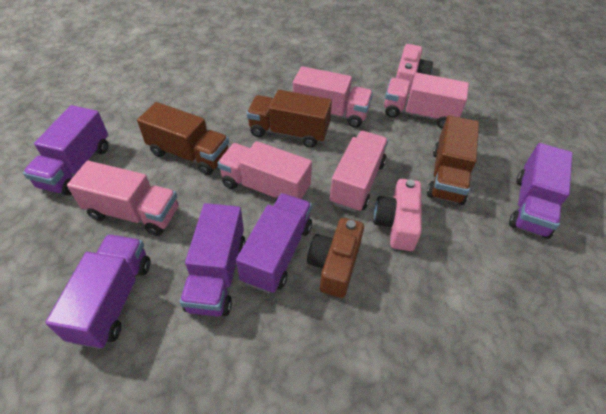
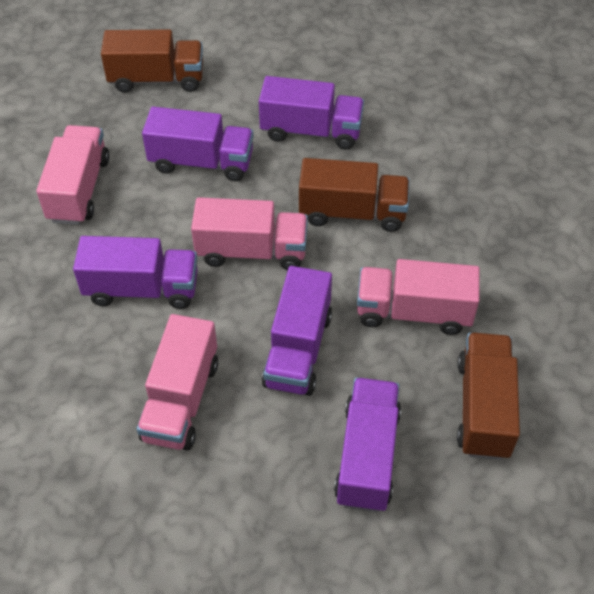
brown camera: [307,218,364,298] = 1 -> none = 0
pink camera: [374,179,422,251] [396,44,433,93] = 2 -> none = 0
pink truck: [67,161,178,236] [218,141,312,202] [293,66,373,128] [330,131,388,212] [384,73,469,128] = 5 -> [36,125,110,225] [137,314,218,450] [191,197,308,270] [357,259,480,335] = 4

